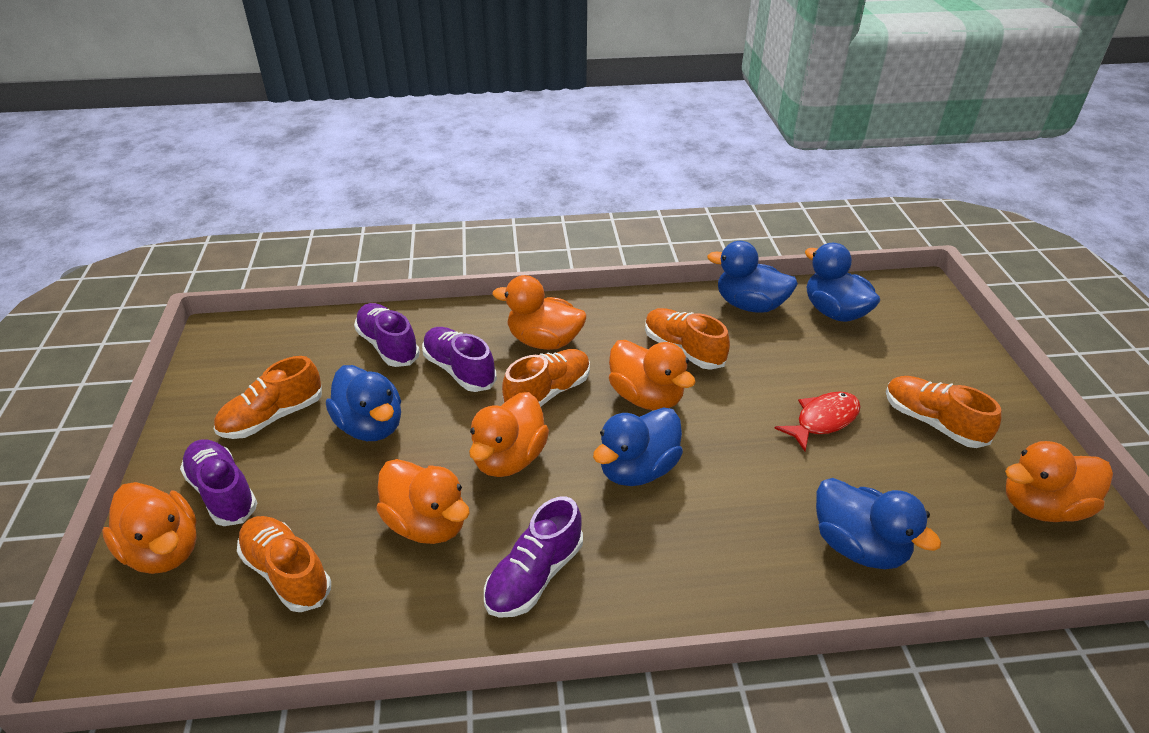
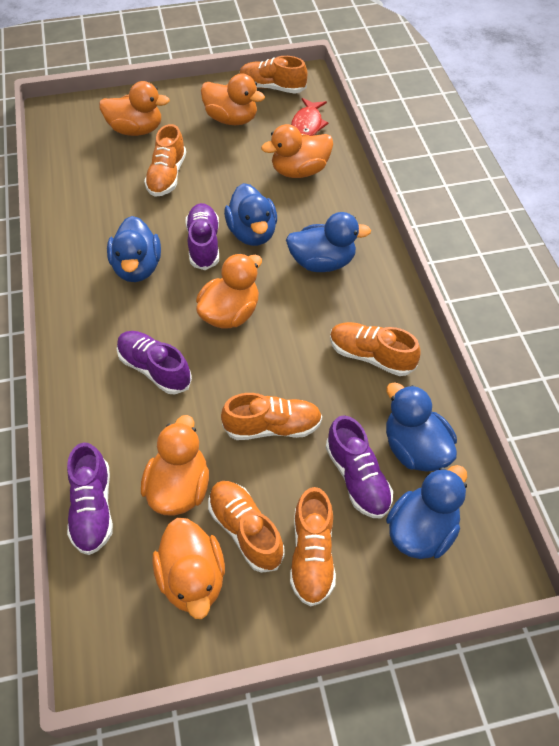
orange shoe: [214,356,322,439] [237,516,331,612] [502,349,590,407] [645,308,730,370] [886,376,1001,448] = 5 -> [144,124,186,197] [208,481,284,573] [221,393,322,440] [240,56,307,93] [290,487,336,606] [330,322,421,376] = 6

